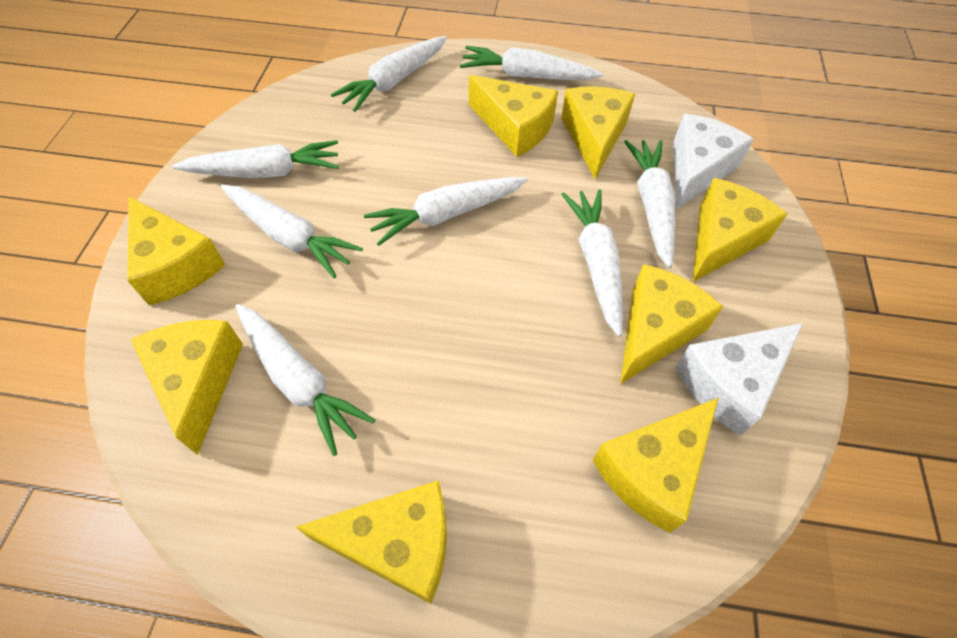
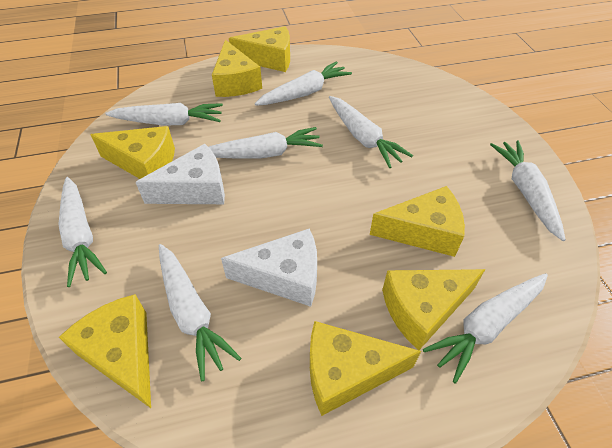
yellow cheese: [127,197,226,305] [131,320,243,455] [296,480,447,604] [469,75,558,157] [561,86,635,179] [593,398,718,533] [620,264,723,384] [692,178,787,282] = 8 -> [59,294,151,408] [91,126,175,179] [212,40,262,97] [229,26,290,72] [310,321,421,416] [370,186,465,257] [382,269,485,350] = 7

